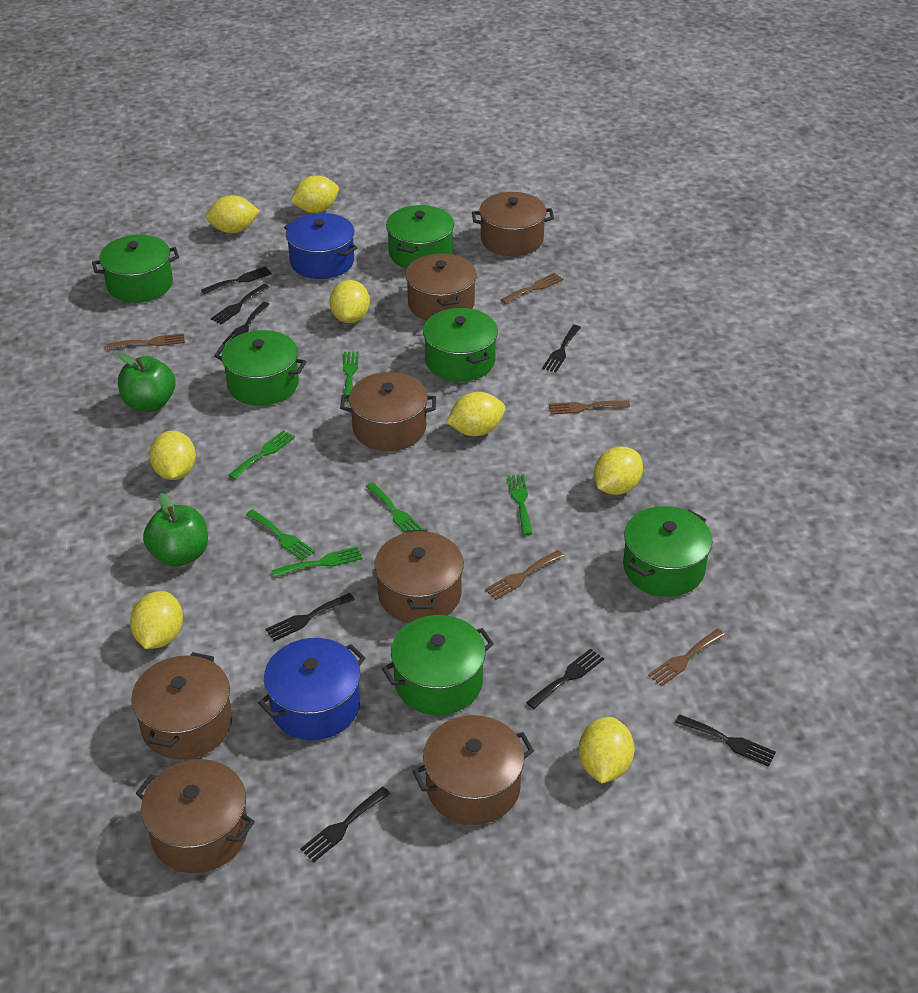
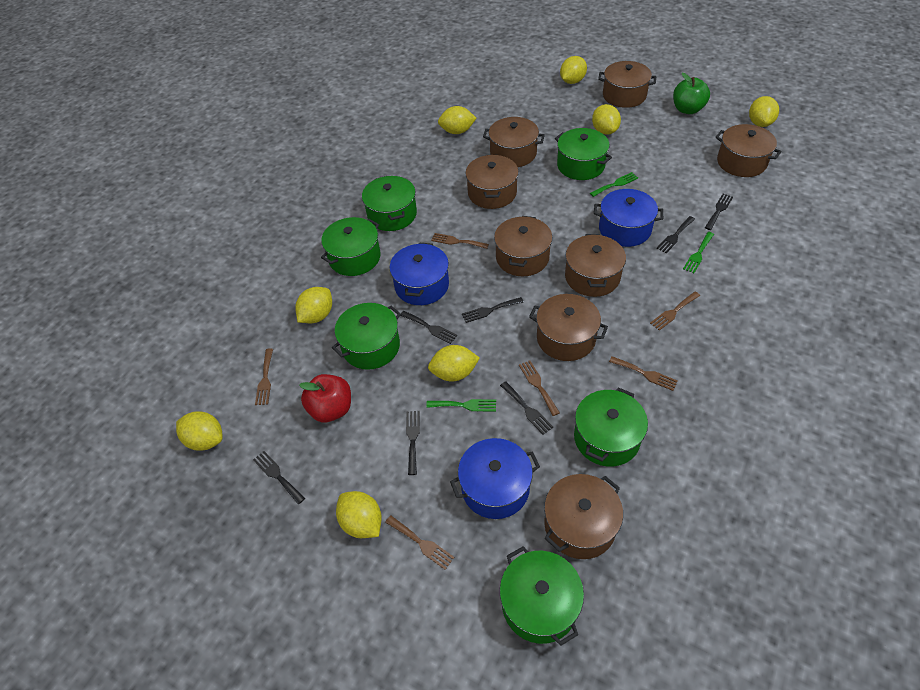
black fork: [201,267,272,294] [210,284,269,324] [222,302,270,345] [266,593,355,641] [300,787,390,862] [526,648,604,709] [542,325,581,372] [675,714,776,767] = 8 -> [253,451,305,504] [400,311,457,344] [406,411,420,475] [462,297,524,323] [500,381,553,435] [657,216,695,253] [705,193,733,230] = 7
blue pot: [258,638,365,740] [284,213,357,279] = 2 -> [390,243,449,305] [450,438,540,519] [594,189,663,247] = 3
brown fork: [106,333,185,350] [485,550,564,600] [501,272,563,304] [548,401,630,415] [648,629,725,687] = 5 -> [255,348,273,405] [385,515,454,570] [431,233,489,249] [519,360,560,416] [609,356,678,391] [650,292,700,331] = 6
brown pot: [131,652,232,760] [135,759,255,873] [340,372,436,451] [374,530,464,623] [405,253,477,321] [412,715,534,825] [472,192,554,256] = 7 -> [465,155,519,209] [483,117,545,167] [494,216,552,276] [529,294,608,361] [544,474,623,559] [565,234,626,297] [598,61,656,108] [715,124,782,177] = 8
green apple: [118,353,176,412] [143,493,208,567] = 2 -> [673,73,710,114] = 1
green fork: [228,430,295,479] [246,509,315,561] [271,546,363,578] [343,352,359,402] [366,482,423,532] [508,474,533,535] = 6 -> [426,399,496,412] [590,172,638,197] [683,232,714,273] = 3
red apple: none = 0 -> [299,374,351,422] = 1

